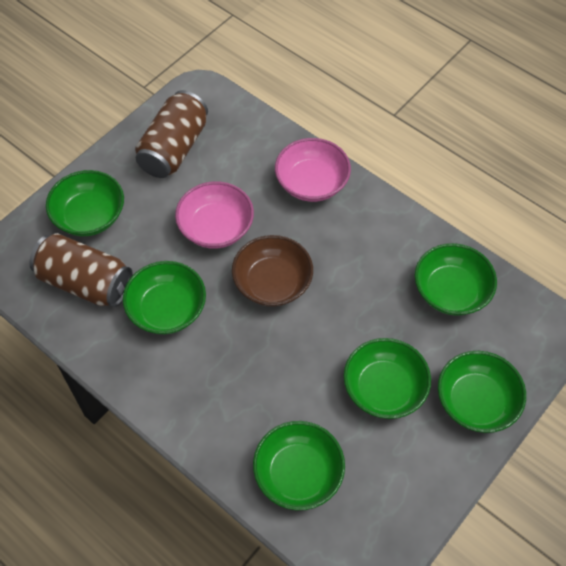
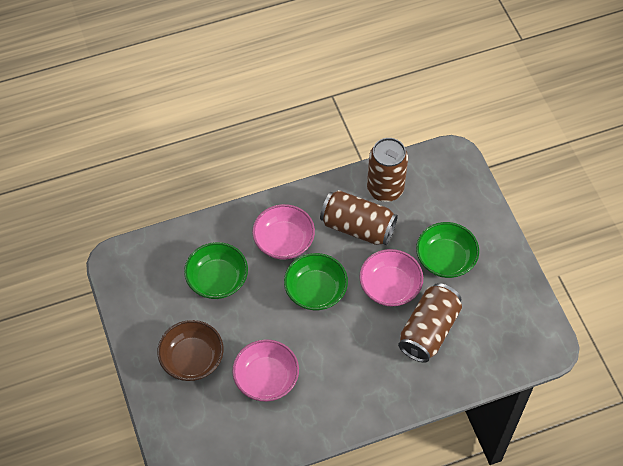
brown can: [29,233,133,307] [135,90,208,178] = 2 -> [320,190,398,245] [367,138,408,202] [398,283,462,363] = 3
green bowl: [46,170,124,236] [123,261,206,334] [253,421,345,510] [343,338,431,419] [414,243,497,316] [438,351,526,433] = 6 -> [184,242,248,299] [284,253,348,310] [416,222,479,278] = 3
pink bowl: [175,181,254,249] [275,138,351,202] = 2 -> [232,339,299,401] [252,204,315,260] [359,249,423,306] = 3

